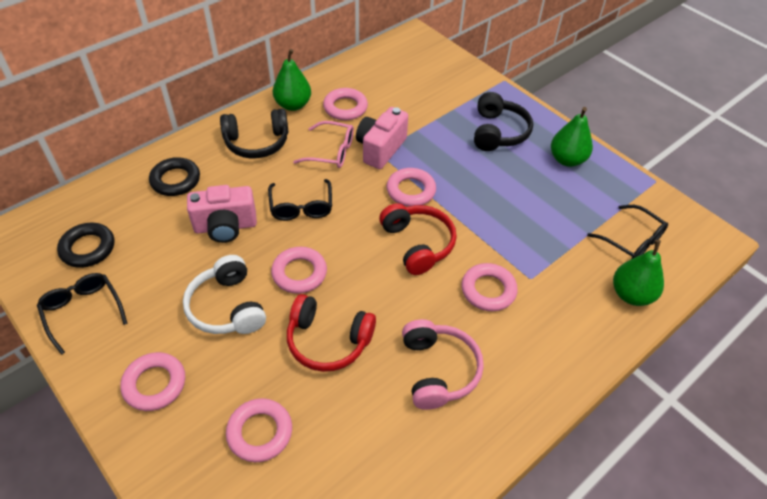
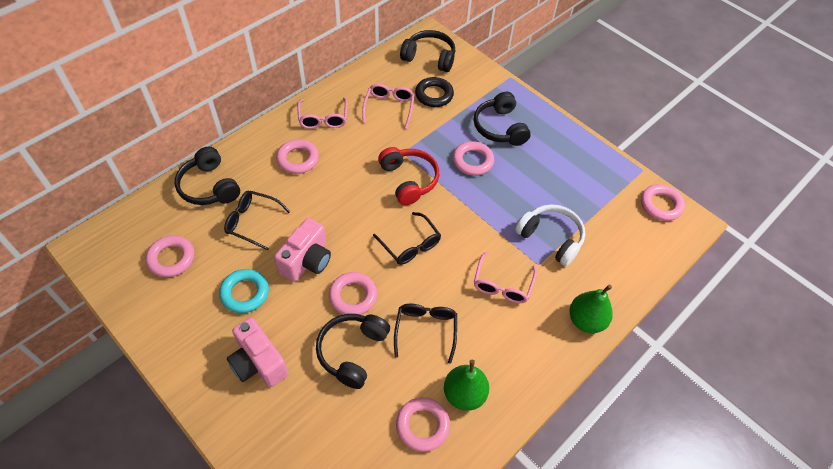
black headphones: [220,108,288,158] [474,92,533,151] = 2 -> [175,147,240,205] [316,314,390,389] [400,30,455,72] [474,92,531,146] = 4
black ring: [57,223,114,268] [149,157,200,196] = 2 -> [415,77,454,107] = 1
green pear: [273,49,311,111] [551,107,593,167] [613,240,664,306] = 3 -> [444,360,489,411] [570,285,613,333] = 2
pink glasses: [293,121,354,168] = 1 -> [297,98,348,129] [362,84,415,129] [474,251,537,303] = 3
pink headphones: [402,319,484,410] = 1 -> none = 0
red headphones: [287,294,376,372] [379,203,457,275] = 2 -> [378,147,439,205] = 1
turquoise ring: none = 0 -> [219,269,269,313] = 1

